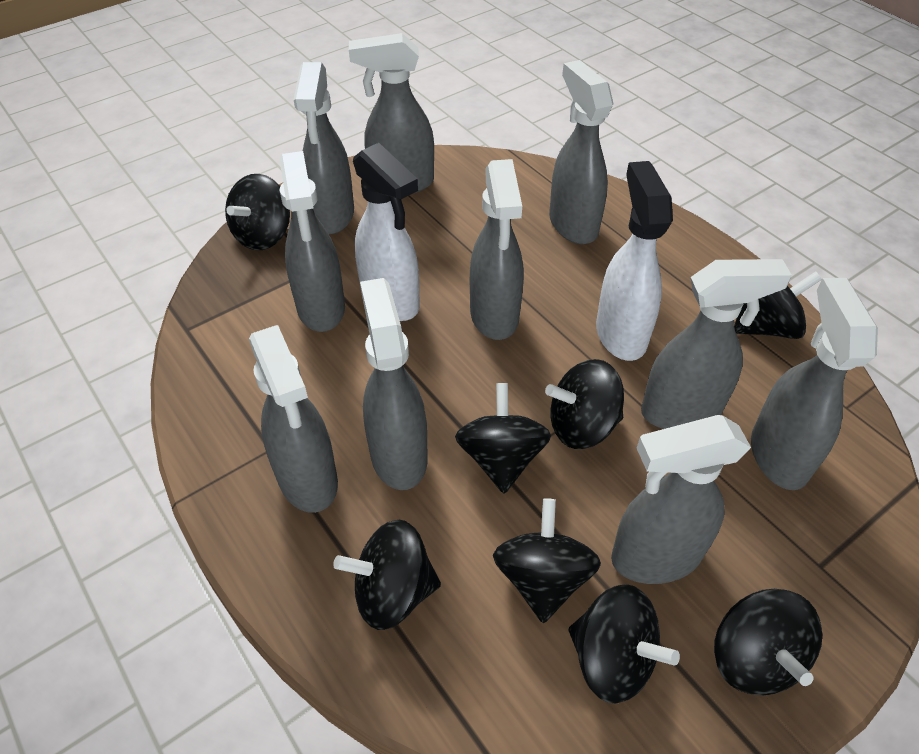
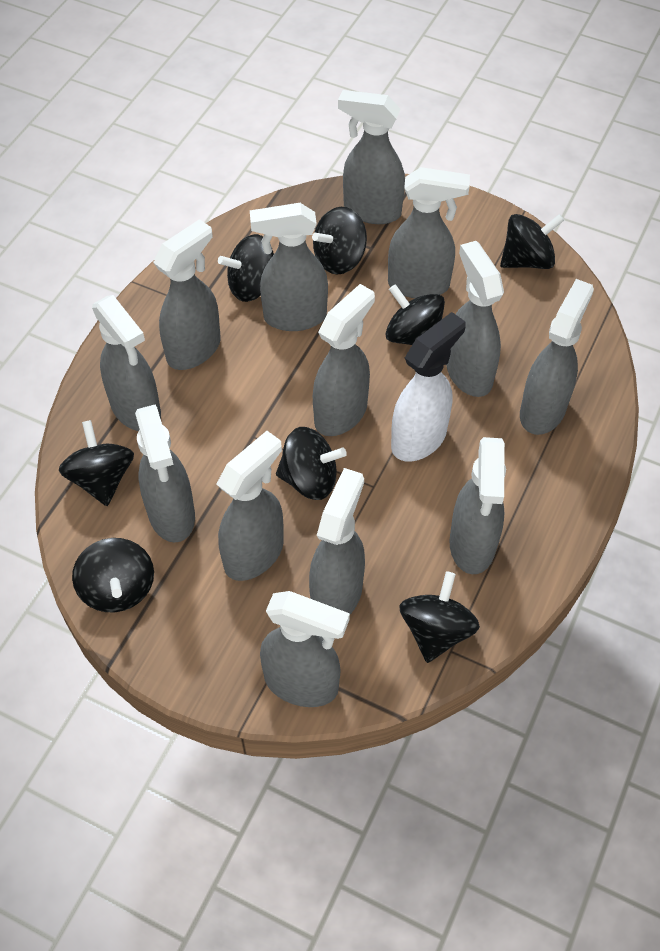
grey spray bottle: [249,325,338,513] [279,151,345,332] [294,62,354,234] [349,33,434,193] [360,278,428,490] [470,159,524,340] [549,60,614,244] [611,415,751,584] [641,259,792,429] [751,278,878,490] = 10 -> [92,295,161,431] [135,404,195,543] [153,219,221,370] [216,431,284,581] [250,203,328,331] [260,591,350,707] [309,468,365,614] [313,284,375,436] [338,90,405,224] [388,167,470,298] [446,241,504,397] [449,437,506,574] [520,279,594,435] = 13
white spray bottle: [353,143,420,321] [596,161,673,361] = 2 -> [391,312,465,462] = 1

